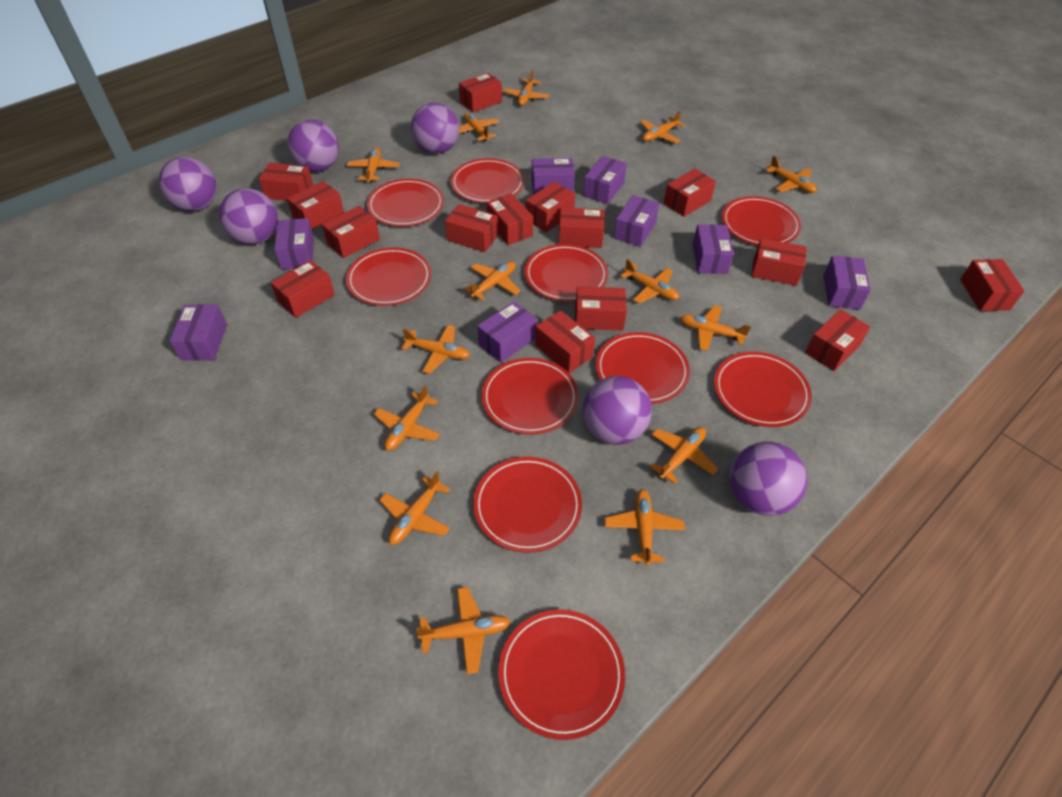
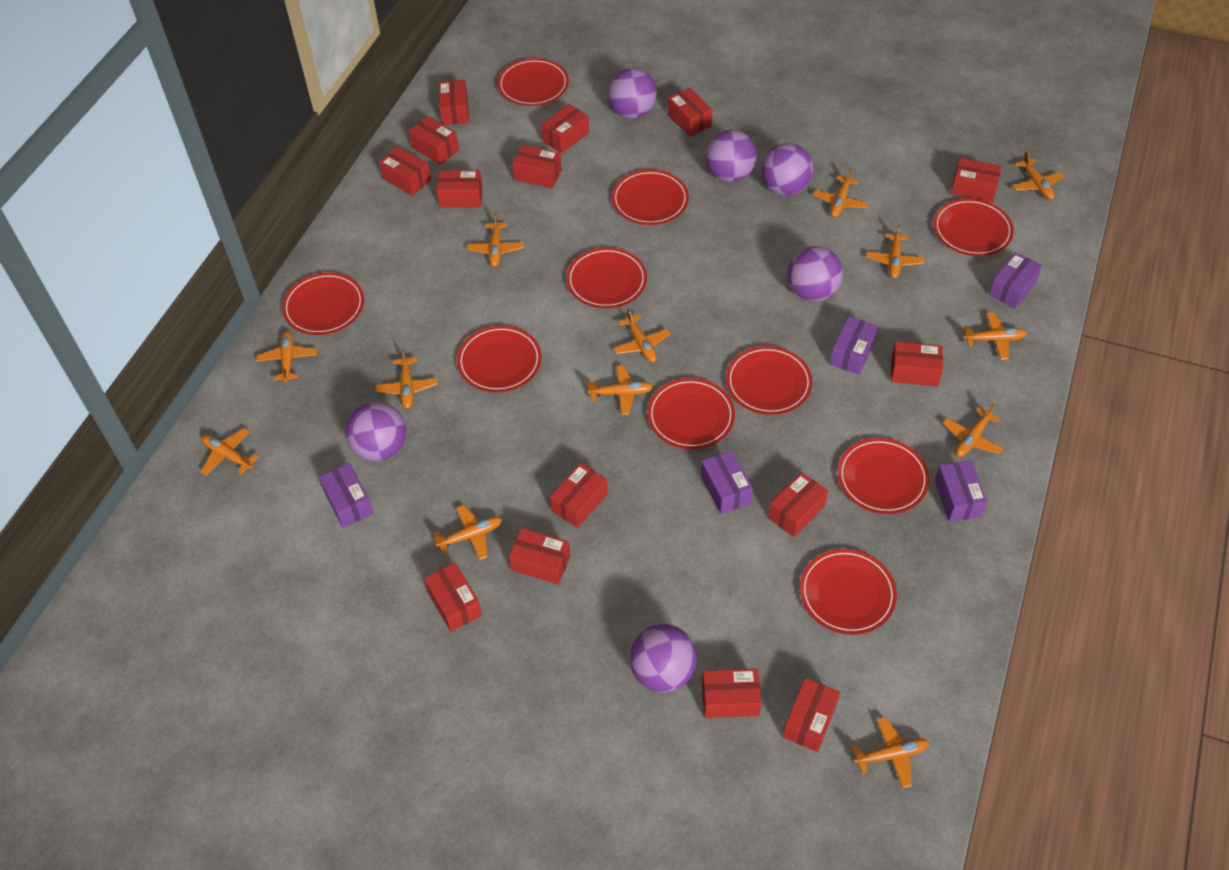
orange plane: [347,148,400,183] [374,385,440,451] [379,471,450,545] [402,325,470,374] [415,587,511,674] [459,112,499,142] [464,261,520,300] [503,70,549,106] [605,489,685,566] [620,259,679,303] [640,111,685,143] [650,427,718,484] [680,305,751,351] [765,155,816,193] = 14 -> [200,428,258,476] [256,331,317,382] [376,349,437,409] [434,505,502,560] [467,213,524,267] [587,365,653,415] [613,308,671,362] [813,168,868,218] [852,717,929,788] [866,224,925,278] [943,403,1003,457] [963,312,1027,360] [1012,151,1065,200] = 13
purple box: [170,304,227,361] [274,218,314,269] [477,302,537,363] [532,158,575,195] [583,156,627,204] [614,195,659,247] [693,224,734,274] [823,256,871,310] = 8 -> [319,463,374,528] [701,450,753,514] [830,316,878,375] [934,461,987,522] [989,252,1042,309] = 5

